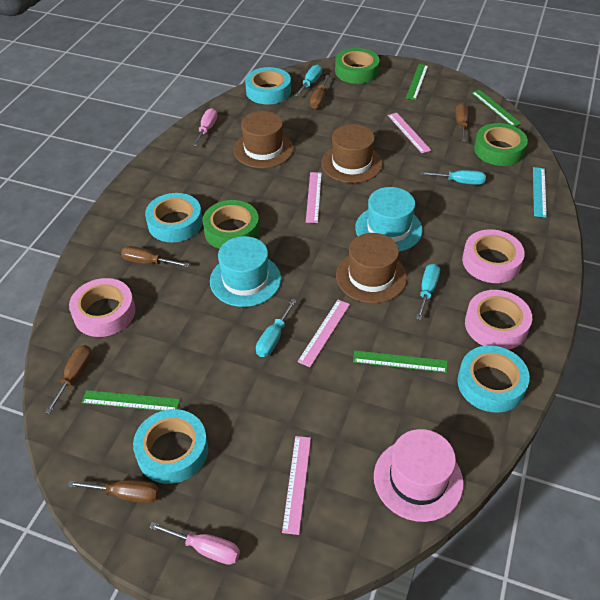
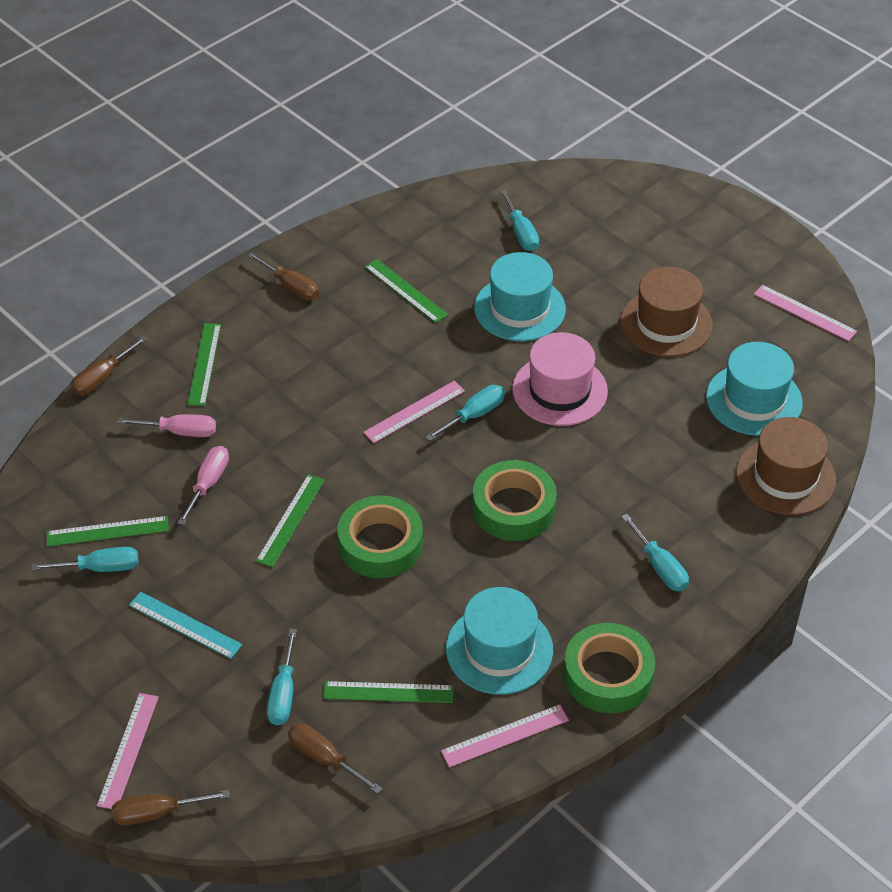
brown hat: [234,111,293,168] [321,124,382,183] [336,233,407,303] = 3 -> [620,267,713,357] [736,417,836,515] = 2
brown screwdriver: [45,345,92,414] [68,480,159,503] [121,246,189,267] [310,75,330,109] [455,103,468,142] = 5 -> [71,336,148,395] [112,790,230,826] [247,252,319,301] [288,723,383,794] = 4
green ruler: [82,390,180,411] [353,351,447,373] [406,64,428,100] [471,90,521,126] = 4 -> [46,516,169,547] [187,323,221,406] [256,474,325,567] [323,681,454,703] [365,259,448,323] = 5
pink tape: [69,278,135,337] [462,229,525,283] [465,290,532,350] = 3 -> none = 0
turquoise hat: [210,236,281,307] [355,187,423,252] = 2 -> [446,587,553,695] [474,252,566,341] [706,342,803,436] = 3
turquoise screwdriver: [256,299,297,357] [294,65,322,97] [416,263,440,320] [421,170,486,185] = 4 -> [32,547,139,572] [267,629,297,725] [426,385,505,441] [500,189,539,251] [621,514,689,591] = 5
turquoise tape: [133,409,208,484] [145,193,203,242] [245,67,291,104] [457,345,530,413] = 4 -> none = 0

